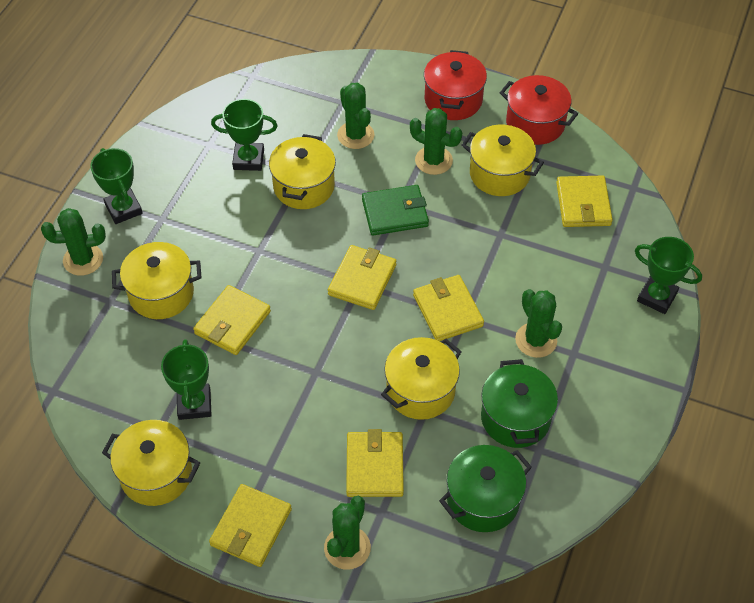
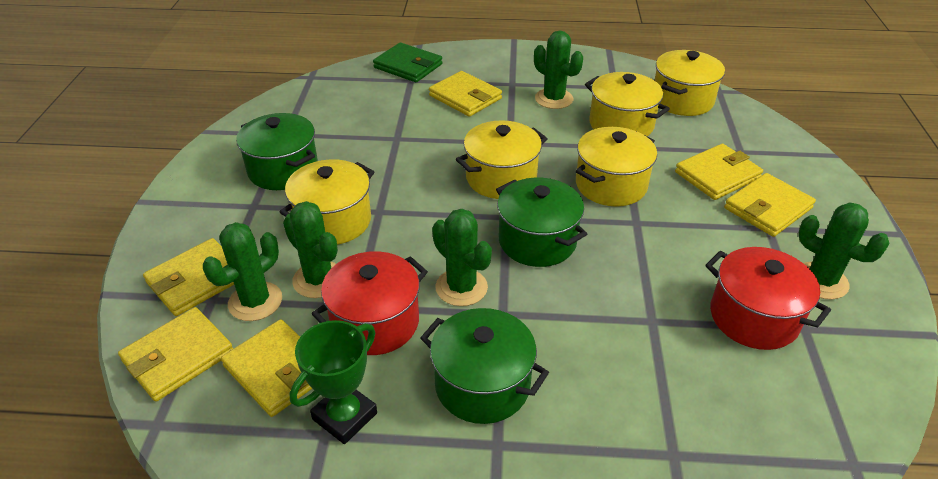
green pot: [439,445,532,532] [481,359,558,448] = 2 -> [236,113,318,190] [421,308,549,424] [496,178,587,267] = 3
green trophy: [90,148,143,224] [161,339,212,420] [211,99,278,171] [635,237,702,314] = 4 -> [289,320,377,444] = 1

